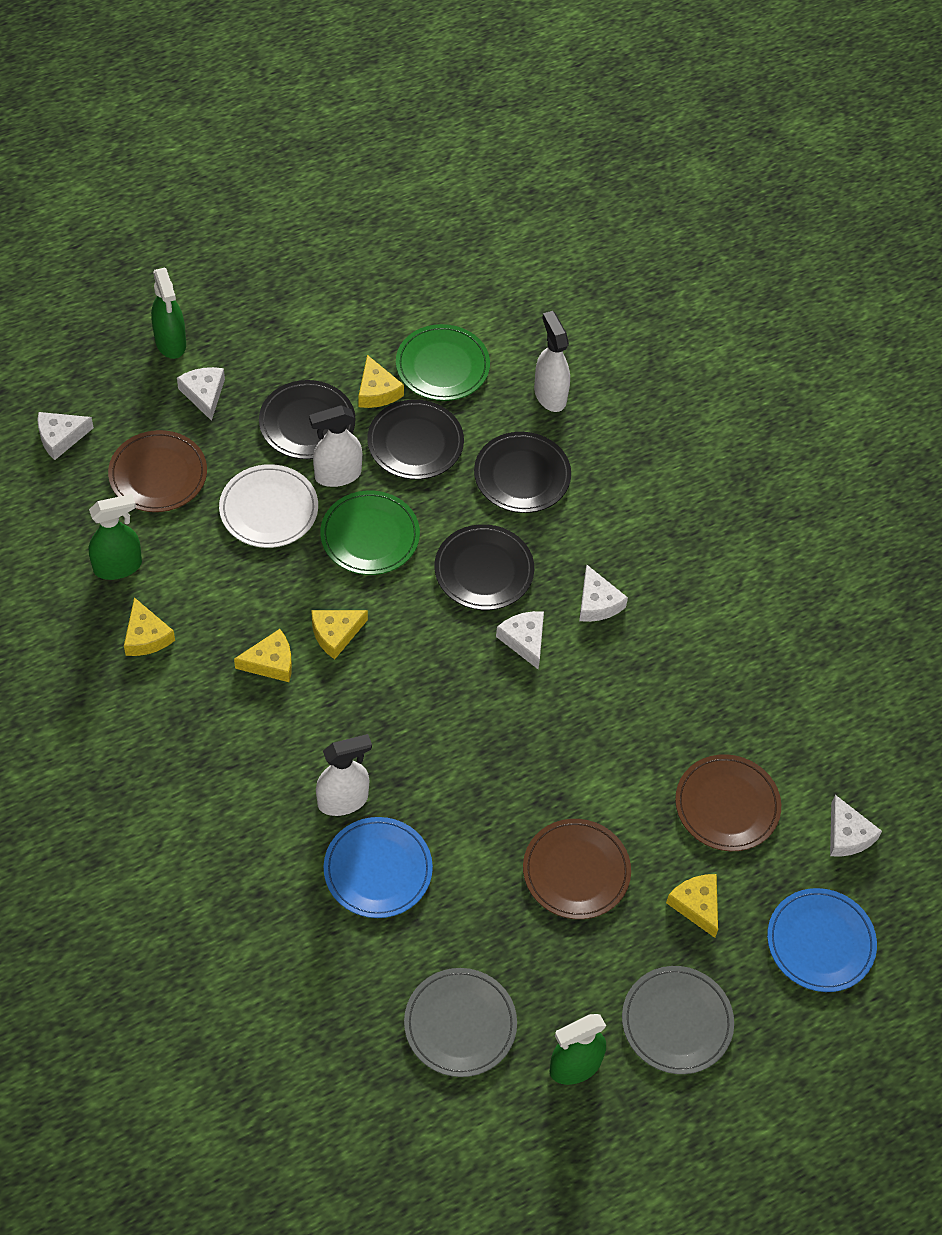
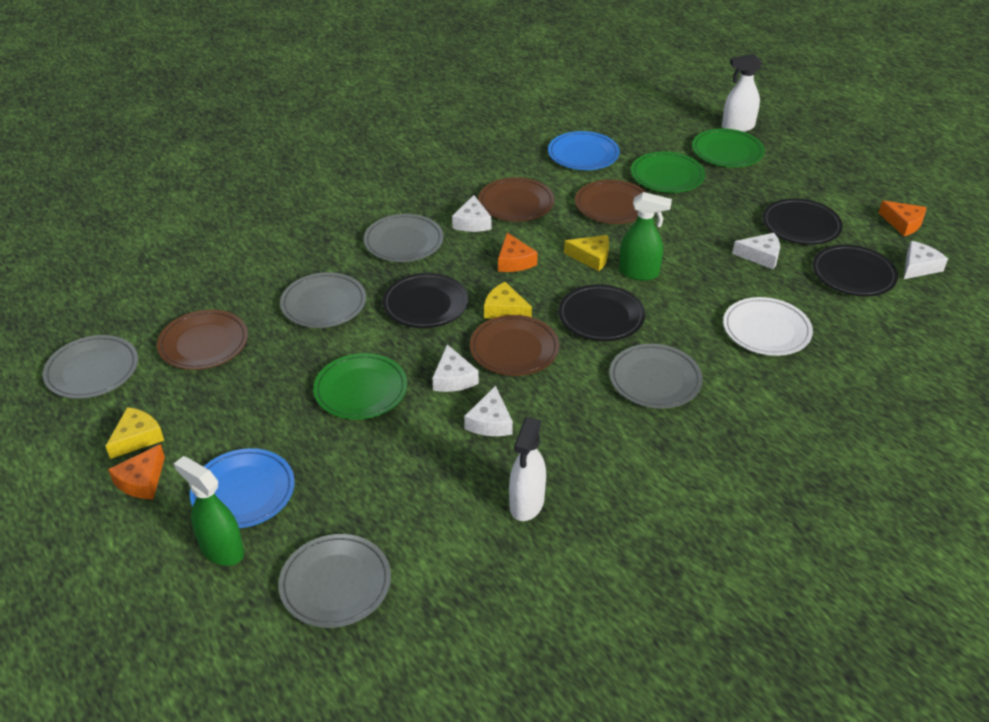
brown plate: [108,430,207,512] [523,819,631,919] [675,754,781,851] = 3 -> [157,310,248,370] [470,315,559,376] [478,177,554,222] [575,180,647,224] = 4
green plate: [320,491,420,575] [396,324,490,401] = 2 -> [313,353,407,419] [631,152,705,193] [692,129,764,167] = 3
green spray bottle: [89,494,142,580] [151,268,186,359] [550,1014,606,1085] = 3 -> [174,456,244,566] [619,192,672,281] = 2
grey plate: [404,968,517,1077] [622,966,734,1074] = 2 -> [43,335,138,399] [278,534,391,628] [280,272,366,328] [364,214,443,262] [609,344,703,408] = 5
orange cheese: none = 0 -> [108,444,165,499] [498,233,538,272] [879,200,926,236] = 3
white spray bottle: [309,405,362,487] [316,734,372,816] [534,311,570,412] = 3 -> [509,417,546,521] [722,54,762,132] = 2
yellow cheese: [124,597,175,656] [234,629,292,682] [311,610,368,659] [358,355,404,408] [666,874,718,938] = 5 -> [106,407,164,459] [484,282,532,319] [564,235,609,271] = 3

